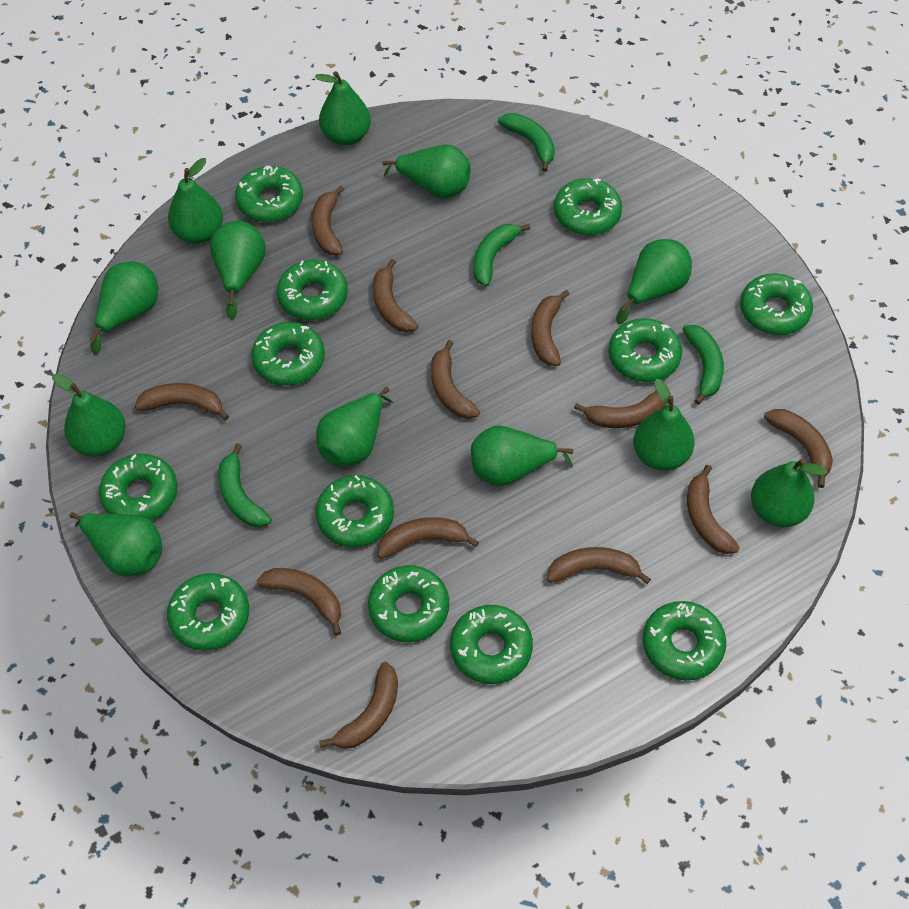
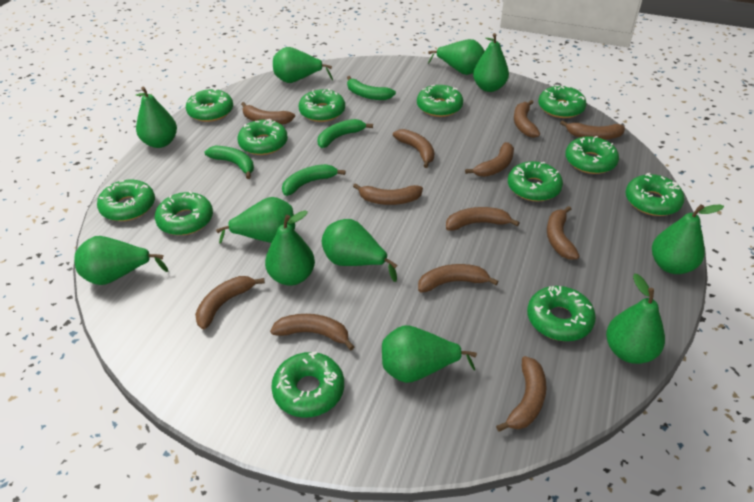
green pear: [52,373,126,456] [70,512,162,576] [89,261,158,355] [168,158,223,244] [210,221,266,319] [315,71,371,146] [316,387,393,466] [382,144,471,199] [471,426,574,486] [616,239,692,324] [633,379,694,471] [751,458,827,527] = 12 -> [74,236,168,285] [135,86,177,148] [216,197,295,244] [265,210,315,286] [273,47,333,83] [322,219,398,282] [382,325,477,383] [428,39,485,75] [473,33,509,92] [606,273,665,364] [652,204,724,274] = 11

